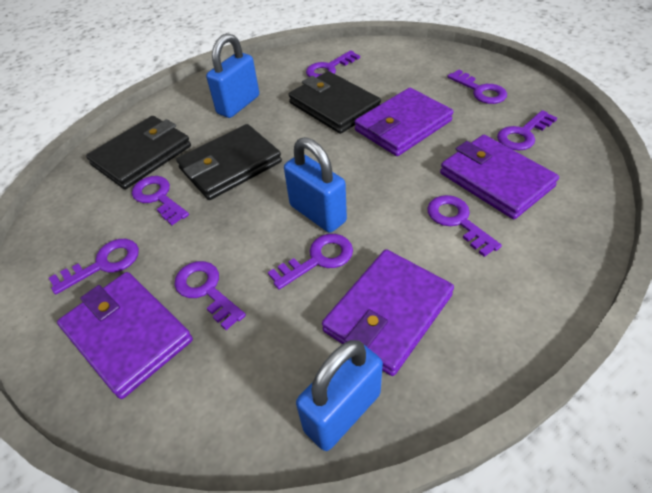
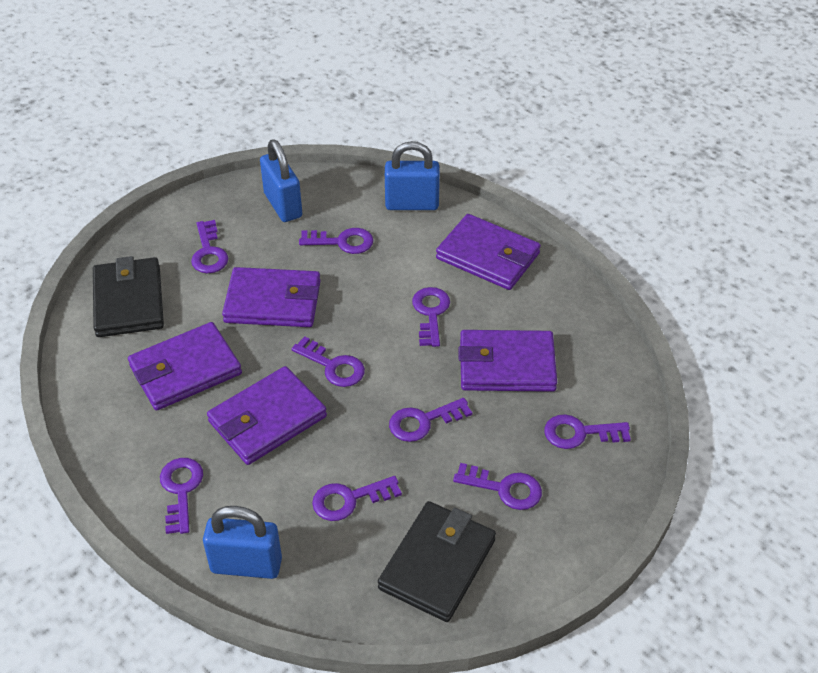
black wallet: [86,116,191,189] [176,124,282,200] [289,71,381,134] = 3 -> [93,256,164,337] [378,501,496,622] = 2
purple key: [49,239,139,295] [132,176,189,225] [174,261,246,330] [268,234,353,290] [306,50,360,77] [427,195,502,257] [447,70,507,104] [497,110,557,151] = 8 -> [160,458,203,534] [191,220,228,273] [292,336,365,387] [299,228,373,254] [312,476,402,521] [389,398,472,442] [412,287,450,347] [453,463,542,510] [544,414,631,449] = 9
purple wallet: [57,272,193,399] [322,249,454,376] [355,88,454,156] [440,135,559,219] = 4 -> [128,322,242,411] [207,366,327,465] [222,267,321,327] [436,214,541,290] [458,330,557,392] = 5

